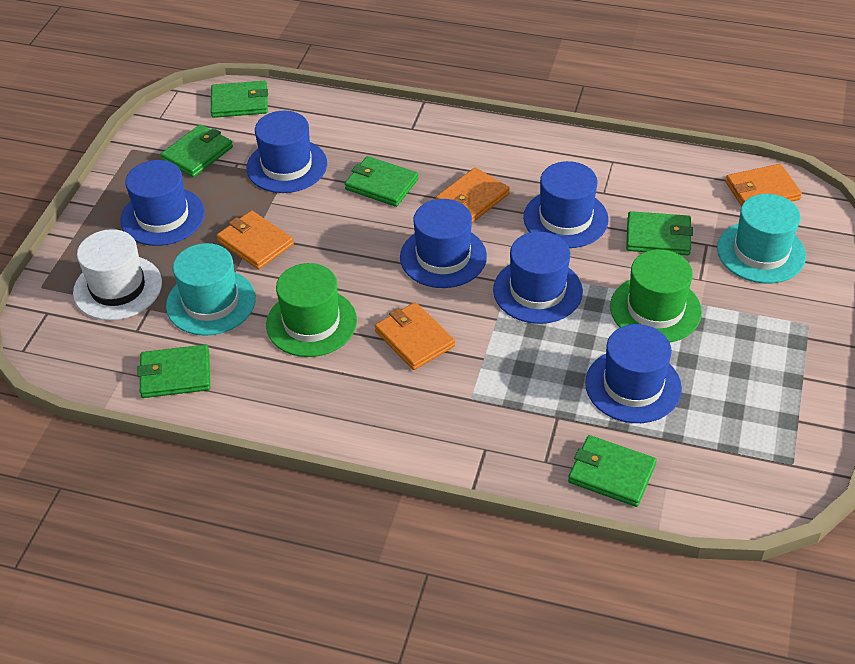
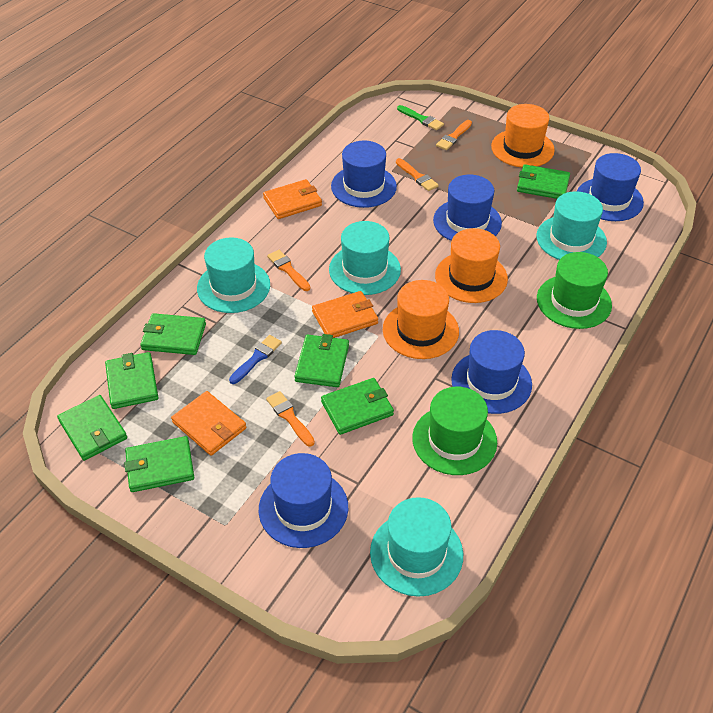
blue brush: none = 0 -> [229,335,282,384] = 1
blue hat: [120,160,205,246] [246,111,327,193] [400,199,487,288] [493,232,583,324] [523,161,609,248] [585,324,682,423] = 6 -> [259,453,348,548] [331,140,397,208] [433,175,502,241] [451,330,532,414] [577,153,644,221] = 5
green brush: none = 0 -> [397,105,444,130] = 1
green wallet: [137,344,210,398] [160,124,233,177] [211,81,268,118] [345,156,418,207] [568,435,657,507] [626,211,693,255] = 6 -> [57,395,127,461] [105,352,158,409] [124,436,194,492] [140,313,206,355] [294,334,349,387] [321,378,394,435] [517,164,570,199] = 7
orange brush: none = 0 -> [266,391,315,447] [267,250,310,291] [396,158,439,191] [436,120,472,150] = 4
orange hat: none = 0 -> [383,280,459,359] [435,228,508,303] [491,104,555,168] = 3
orange wallet: [217,210,294,269] [375,302,455,370] [436,167,510,223] [725,164,802,206] = 4 -> [171,391,246,456] [263,179,322,219] [312,291,378,338] = 3
turquoise hat: [166,243,256,336] [717,194,806,283] = 2 -> [197,237,270,313] [329,221,401,295] [370,497,463,597] [536,191,607,260] = 4
white hat: [73,229,162,320] = 1 -> none = 0

